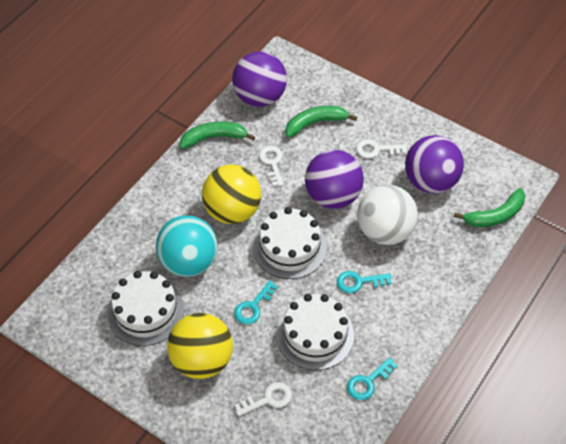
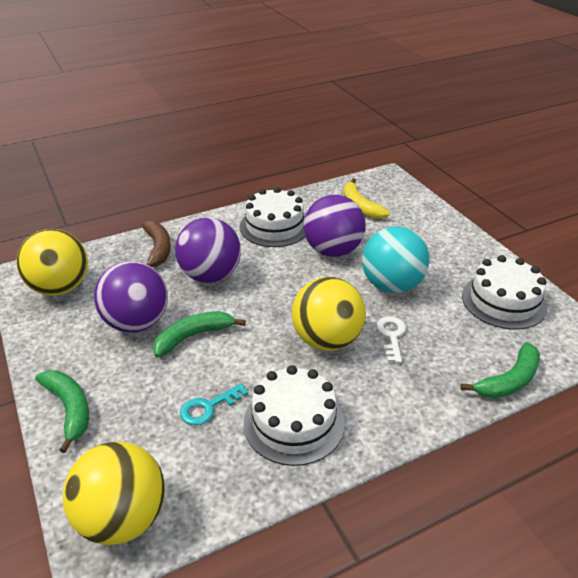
brown banana: none = 0 -> [142,220,171,267] = 1
turquoise key: [234,280,278,324] [337,271,392,293] [347,357,397,400] = 3 -> [180,383,248,425] = 1
white ball: [357,185,418,245] = 1 -> none = 0
white key: [234,382,292,417] [259,146,284,187] [356,139,407,158] = 3 -> [376,316,406,363] = 1
yellow ball: [167,313,233,379] [202,164,261,224] = 2 -> [16,229,88,296] [63,442,165,545] [292,277,366,351] = 3
yellow banana: none = 0 -> [344,178,390,219] = 1

